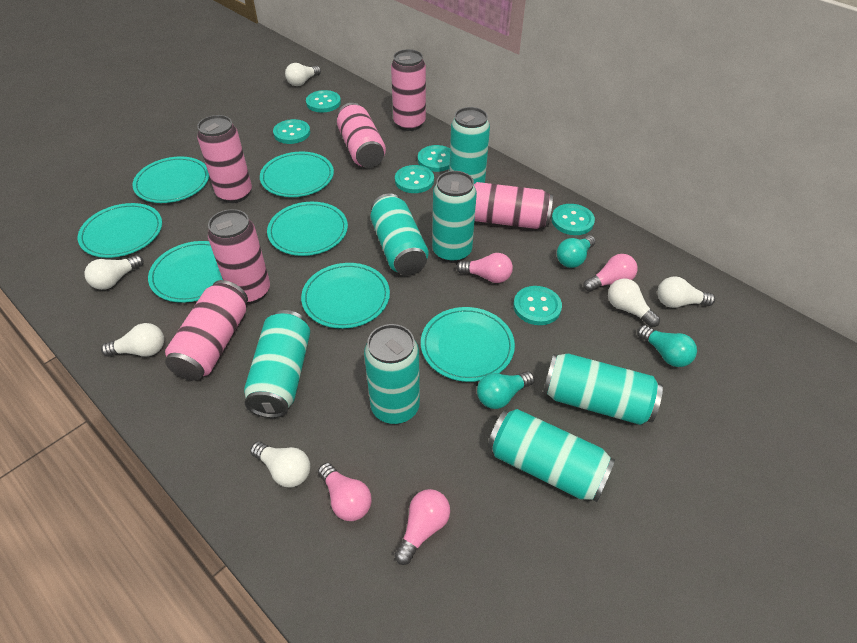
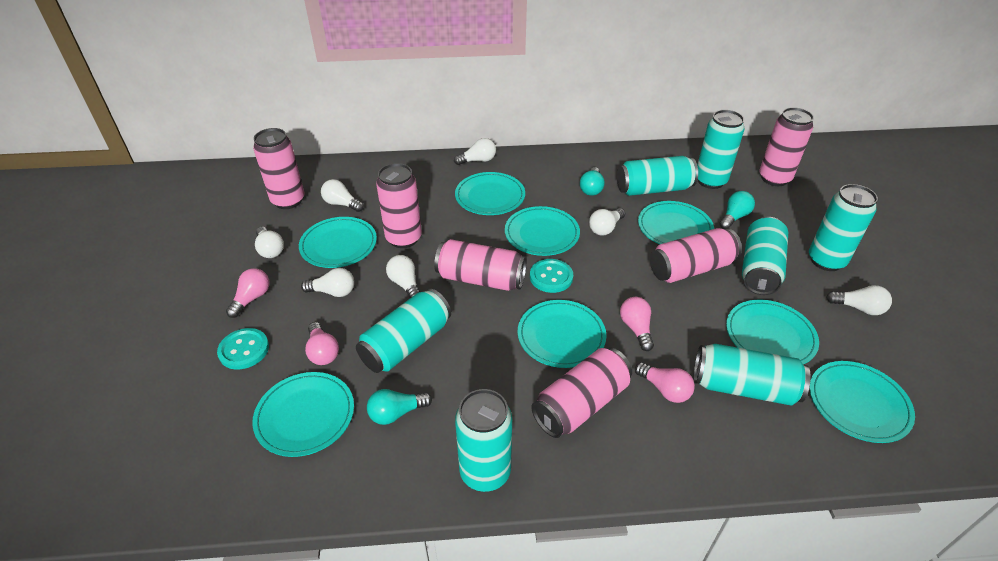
turquoise button: [273,119,310,144] [306,90,341,112] [395,165,434,193] [418,145,450,172] [513,286,562,325] [552,204,595,235] = 6 -> [217,328,269,370] [530,259,573,293] = 2
turquoise plate: [78,203,162,258] [132,156,209,203] [148,241,223,303] [260,152,334,197] [267,202,348,256] [301,263,390,329] [421,307,515,382] = 7 -> [252,372,354,457] [299,217,377,268] [455,172,525,215] [505,206,580,256] [518,300,606,368] [638,201,714,244] [726,300,819,364] [809,361,915,443] = 8
white light bulb: [84,255,144,290] [101,323,164,357] [250,441,310,488] [285,63,321,86] [608,278,660,327] [657,276,715,308] = 6 -> [255,226,284,258] [301,268,354,297] [321,179,364,212] [386,255,420,298] [454,138,496,165] [589,208,625,236] [826,285,892,315] = 7

